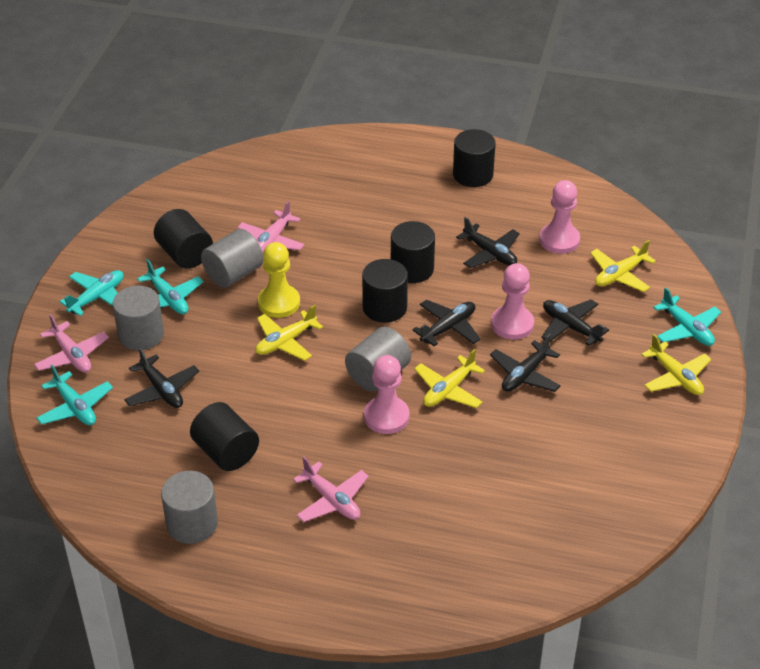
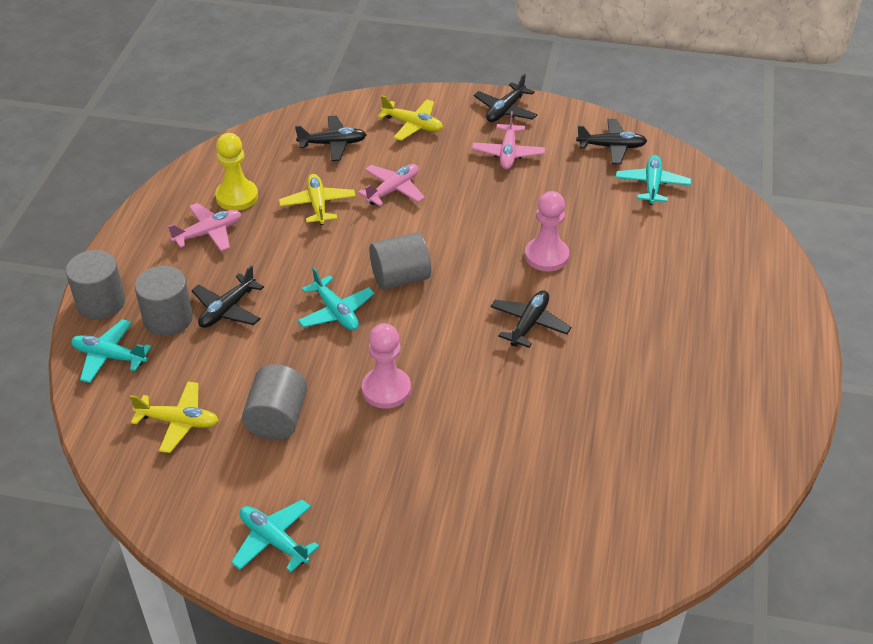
black cylinder: [154,209,213,269] [190,402,259,471] [362,259,408,323] [391,221,435,283] [453,129,496,187] = 5 -> none = 0
pink pawn: [364,355,409,434] [491,263,534,340] [539,180,580,254] = 3 -> [362,323,411,409] [525,191,569,272] = 2
yellow plane: [255,305,323,361] [414,349,485,408] [590,240,656,292] [641,334,711,395] = 4 -> [130,382,219,453] [279,174,356,225] [377,95,443,141] = 3

